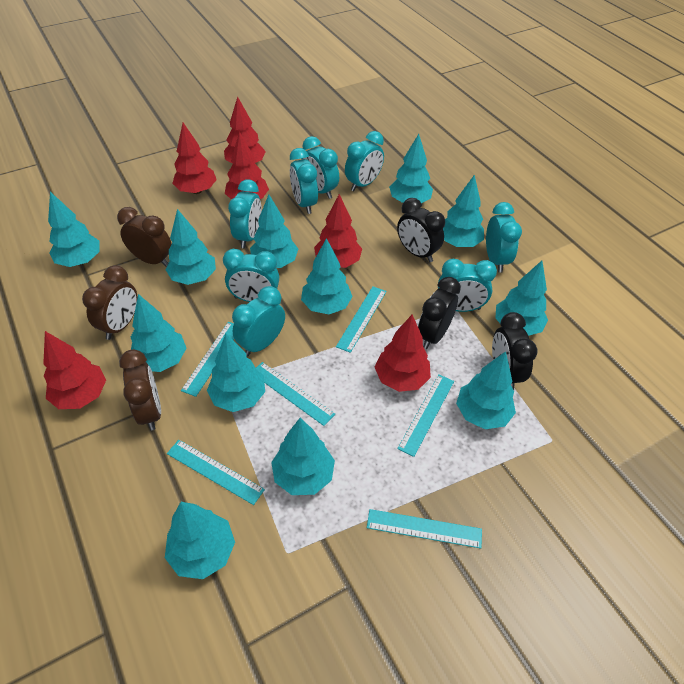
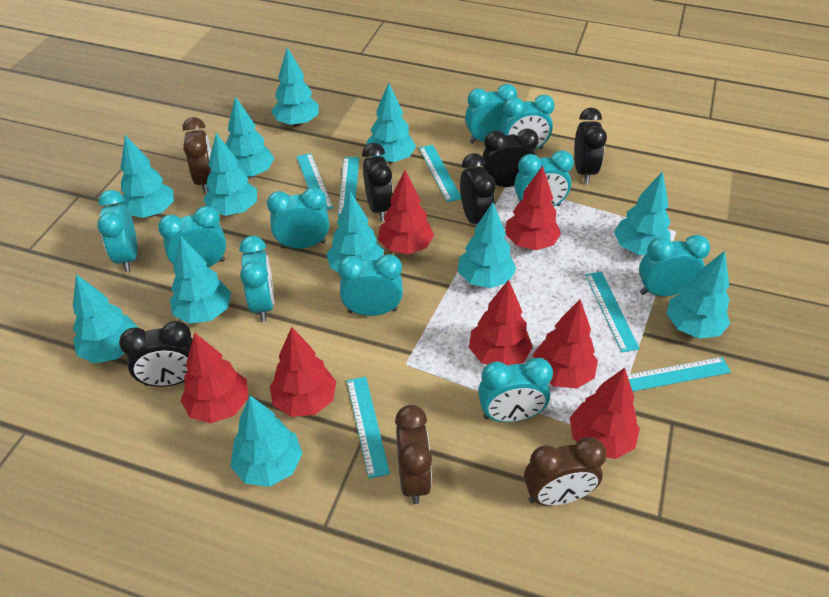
black clock: [397,198,445,262] [418,277,461,349] [492,312,538,390] = 3 -> [119,321,193,387] [362,143,393,221] [460,153,496,224] [482,129,539,187] [574,108,607,183] = 5
red tree: [43,331,106,409] [172,122,217,194] [224,97,266,164] [225,131,269,200] [314,194,362,268] [375,314,431,392] = 6 -> [180,333,249,423] [270,327,336,417] [378,170,434,254] [469,280,533,365] [505,166,561,250] [533,299,598,389] [570,368,640,459] = 7
turquoise clock: [223,249,279,302] [228,179,262,248] [232,286,285,357] [290,148,318,214] [301,136,339,199] [345,131,384,191] [438,259,497,312] [486,202,522,273] = 8 -> [97,190,137,272] [158,206,226,268] [239,236,274,322] [267,187,329,249] [338,254,403,316] [465,84,517,144] [478,358,553,422] [500,95,555,150] [514,150,574,206] [639,235,710,296] = 10

